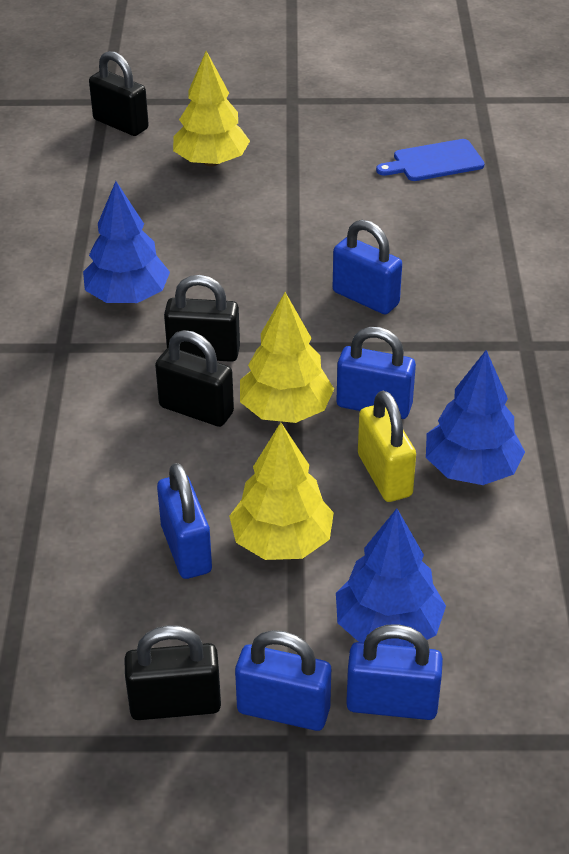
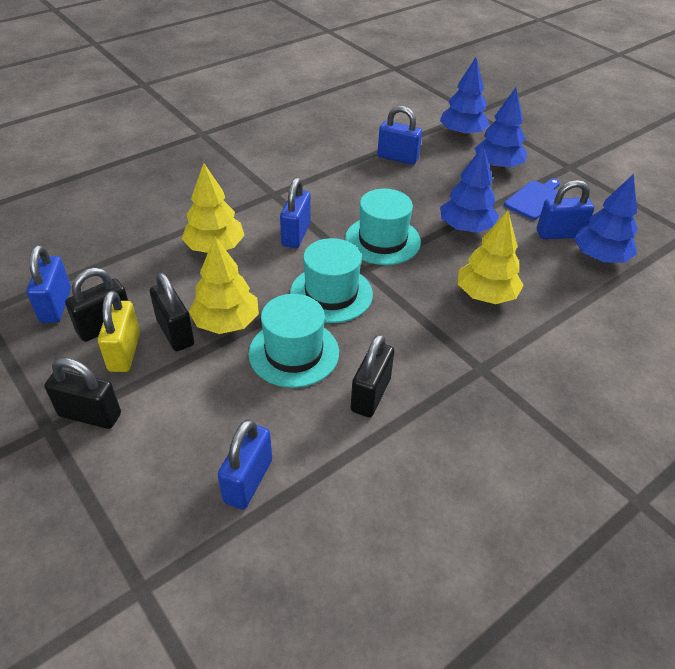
blue tree: [83,181,170,303] [336,508,446,647] [426,350,525,485] = 3 -> [440,57,490,137] [440,145,499,233] [474,88,527,169] [574,174,638,263] = 4
turquoise hat: none = 0 -> [248,294,339,388] [290,238,373,323] [345,189,421,265] = 3

